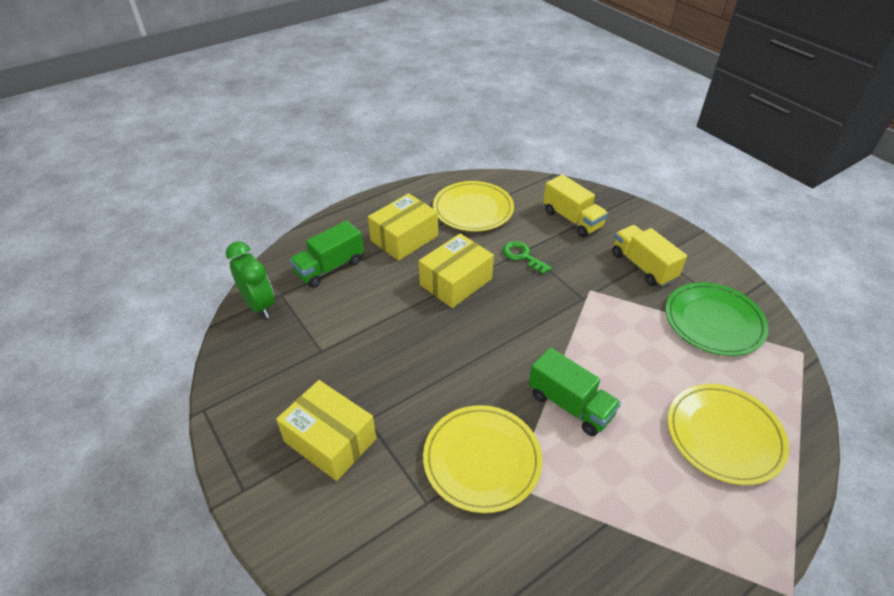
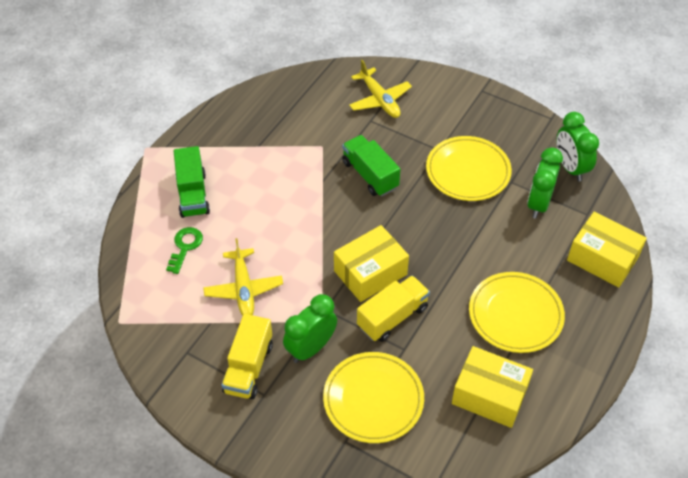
green clock: [226,241,275,318] = 1 -> [283,294,337,363] [527,147,563,219] [556,112,599,182] = 3
green plate: [666,282,769,356] = 1 -> none = 0
yellow plane: none = 0 -> [203,238,283,316] [349,60,412,118] = 2

